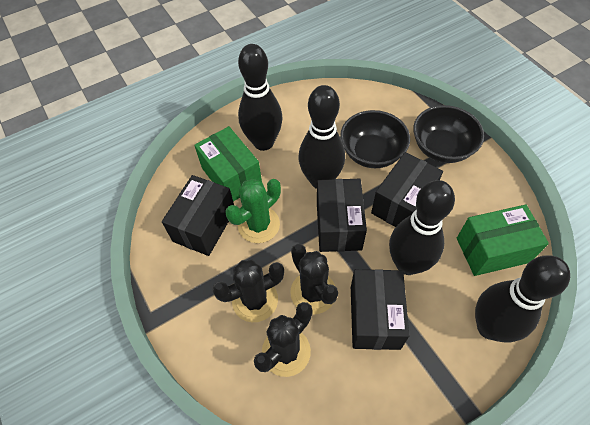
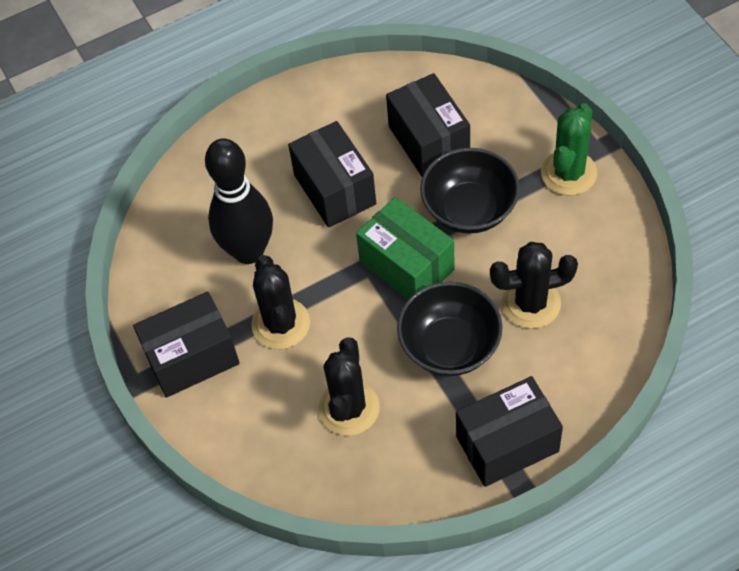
black bowling pin: [238,44,283,151] [299,85,345,189] [389,180,455,275] [475,255,570,343] = 4 -> [205,138,273,264] = 1
green box: [194,126,262,201] [457,204,549,276] = 2 -> [356,197,455,300] = 1

